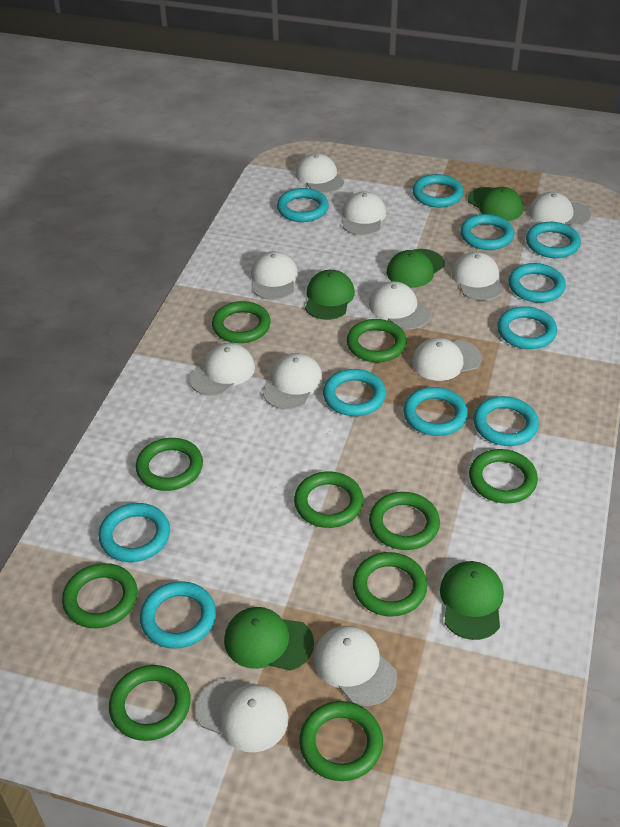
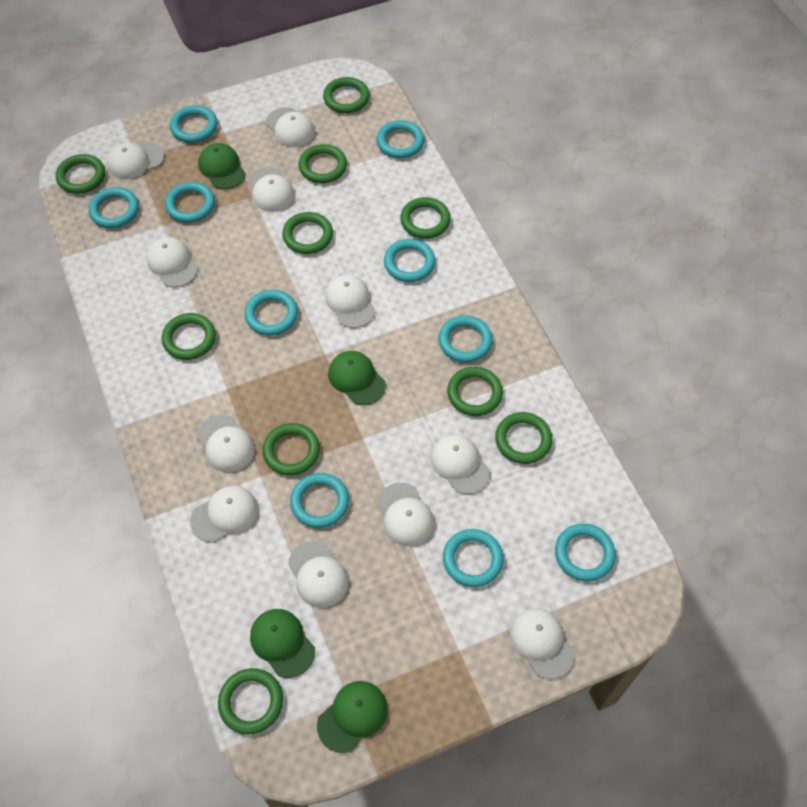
green cap: [224,607,314,671] [305,270,355,320] [387,249,445,288] [440,561,504,640] [468,187,523,221] = 5 -> [198,143,246,189] [250,609,315,678] [317,681,388,753] [328,351,386,405] = 4
turquoise ring: [99,503,170,562] [140,581,216,649] [277,188,329,222] [323,369,386,416] [403,387,468,436] [412,174,464,207] [460,214,514,250] [473,396,539,446] [497,307,557,349] [508,263,566,303] [526,222,581,258] = 11 -> [88,187,139,228] [165,182,215,223] [170,105,217,143] [245,290,298,336] [290,473,349,528] [376,120,424,158] [384,239,435,282] [438,315,492,363] [443,529,504,587] [555,524,616,581] = 10

